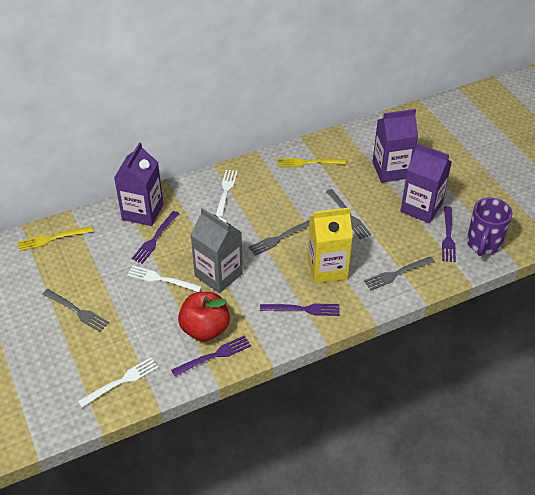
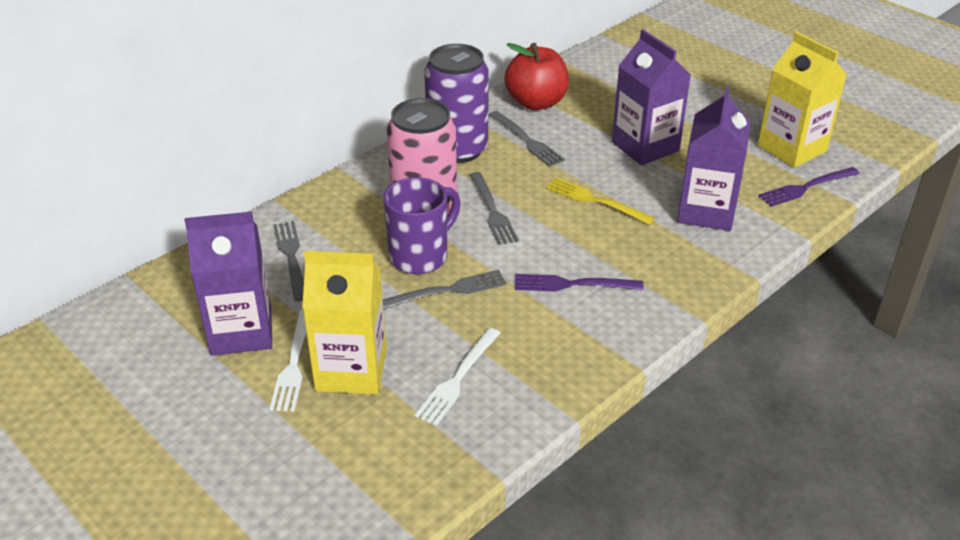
grey carton: [190,208,243,293] = 1 -> none = 0
pink can: none = 0 -> [386,98,457,216] = 1
purple can: none = 0 -> [424,44,489,163] = 1
purple fork: [131,211,179,264] [171,335,251,376] [260,304,340,316] [442,206,456,262] = 4 -> [515,274,644,292] [759,167,860,207] = 2
white fork: [78,358,159,407] [127,266,202,292] [216,170,238,217] = 3 -> [269,310,306,412] [415,328,500,426] = 2
yellow carton: [307,207,353,283] = 1 -> [302,251,387,394] [758,32,847,168] = 2
yellow fork: [18,226,93,251] [278,158,346,167] = 2 -> [546,177,655,225] = 1

